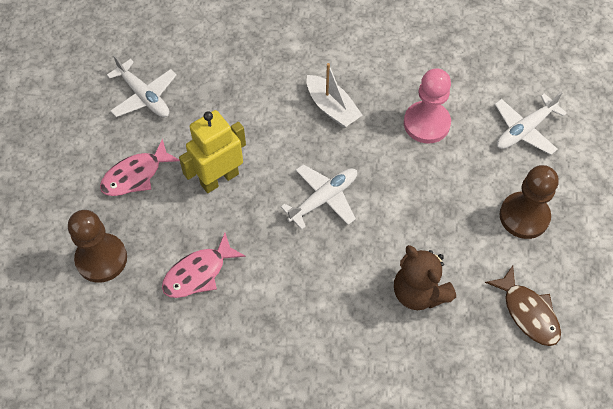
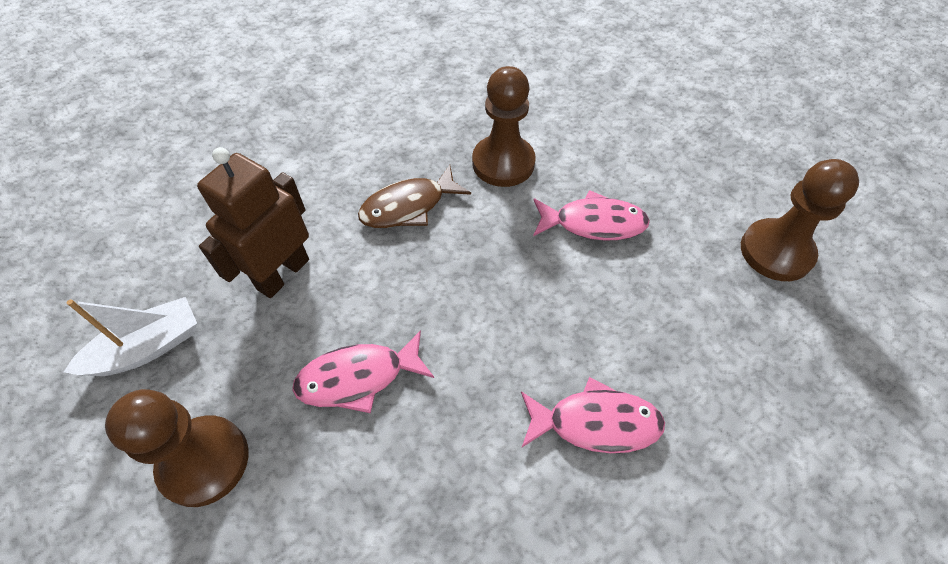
brown pawn: [68,210,127,283] [499,165,559,239] = 2 -> [105,389,248,507] [472,66,536,187] [741,159,859,281] = 3
brown robot: none = 0 -> [197,147,309,298] = 1
brown teddy bear: [394,245,456,310] = 1 -> none = 0
pink fish: [100,138,180,196] [162,233,246,298] = 2 -> [292,330,434,413] [521,377,665,453] [533,190,650,241] = 3
pink pawn: [404,68,451,144] = 1 -> none = 0
white plane: [107,55,177,117] [281,164,357,230] [495,92,567,155] = 3 -> none = 0
yellow robot: [179,110,246,193] = 1 -> none = 0

